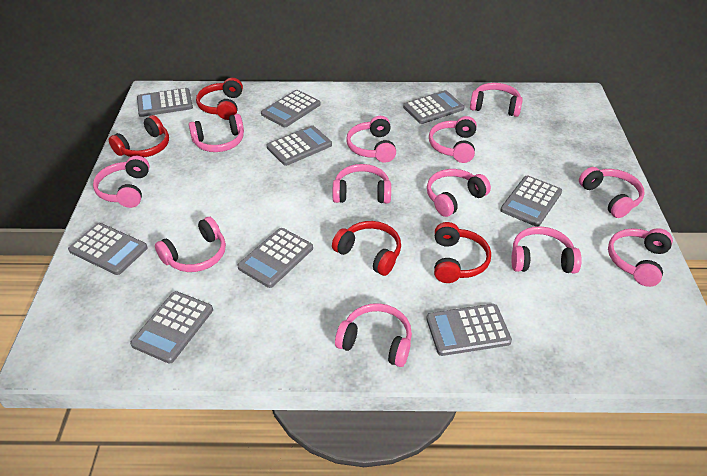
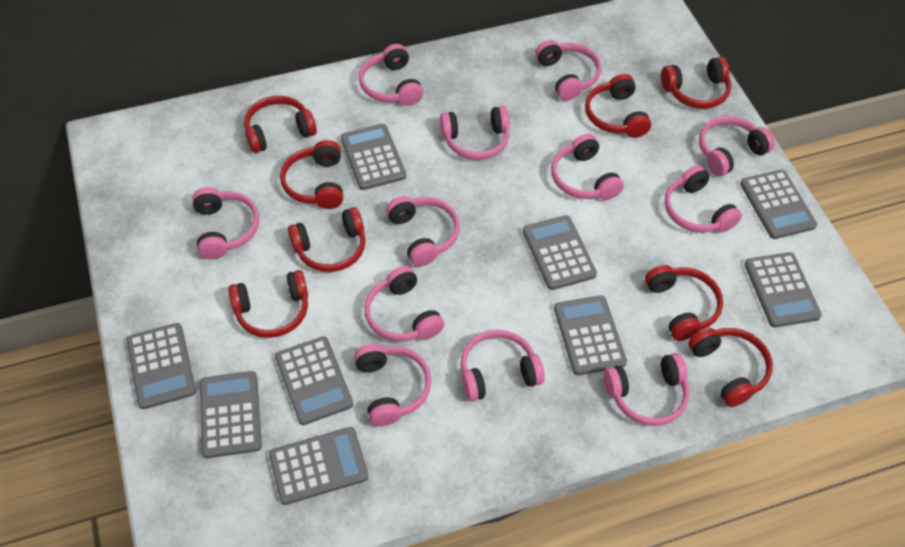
red headphones: [109,115,169,157] [196,78,243,120] [332,221,401,276] [434,222,491,283] = 4 -> [228,270,308,338] [244,96,317,153] [280,140,343,209] [288,207,366,272] [585,74,651,138] [645,265,723,341] [661,57,731,109] [688,328,773,407] = 8

